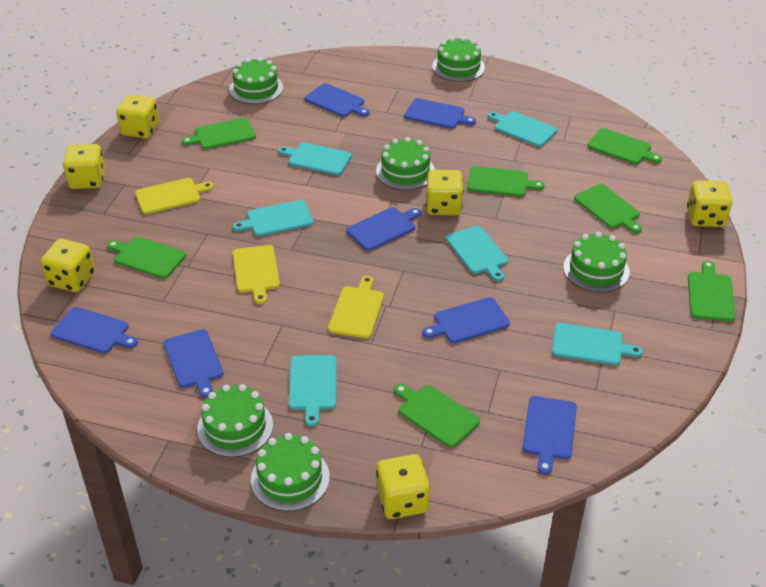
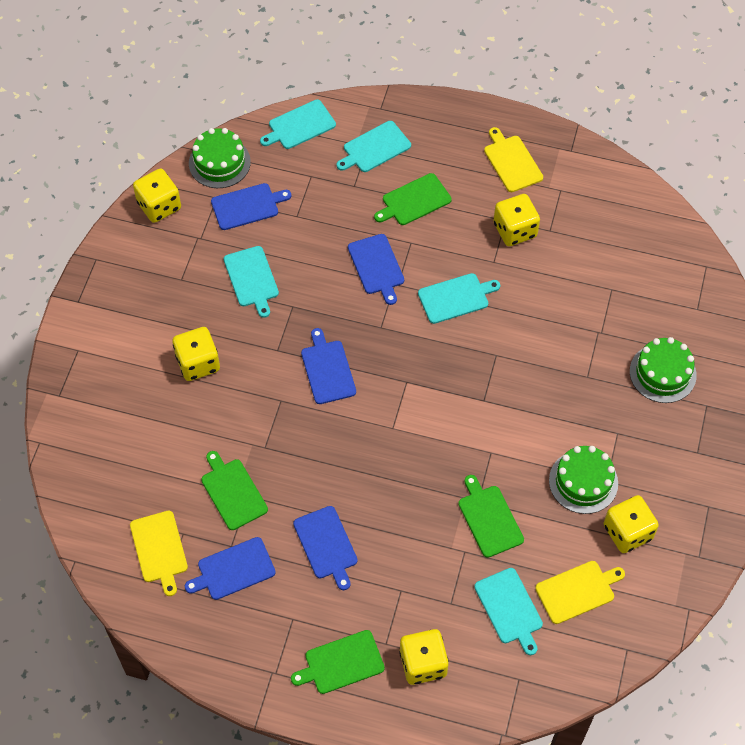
blue cutting board: [51,307,138,354] [164,329,224,398] [305,83,370,117] [346,207,421,251] [404,98,476,129] [422,297,510,343] [522,396,577,474] = 7 -> [185,537,276,600] [211,183,291,230] [293,506,358,590] [301,328,356,404] [348,234,404,305] = 5
green cake: [197,384,273,457] [229,57,283,104] [251,433,330,511] [376,137,435,190] [432,37,485,82] [563,232,630,293] = 6 -> [189,128,251,188] [549,446,618,514] [630,337,697,403] = 3
green cutting board: [107,236,186,279] [182,118,256,149] [394,384,480,448] [467,166,545,197] [574,184,642,233] [587,128,662,164] [688,261,736,322] = 7 -> [201,451,268,530] [291,630,385,694] [374,173,452,225] [458,475,524,558] = 4
turquoise cutting board: [233,200,314,237] [278,142,352,175] [289,355,336,427] [446,226,508,281] [488,111,557,147] [551,323,643,365] = 6 -> [224,246,279,318] [260,99,336,149] [337,121,411,172] [418,273,500,324] [474,568,543,655] = 5
yellow dice: [41,239,95,292] [63,144,105,189] [116,94,159,139] [376,454,430,519] [426,170,464,216] [687,180,732,227] = 6 -> [133,169,181,223] [172,327,220,381] [399,629,449,685] [493,194,540,246] [604,495,659,553] = 5

